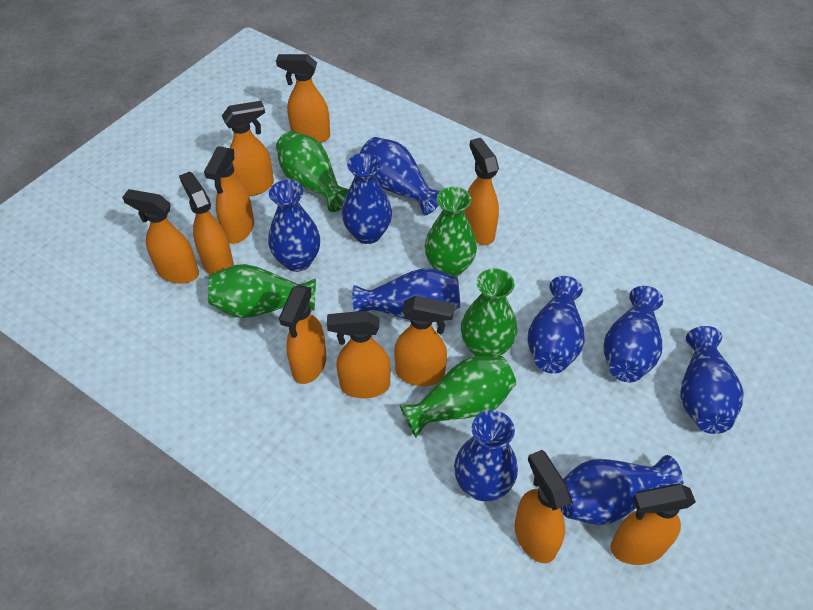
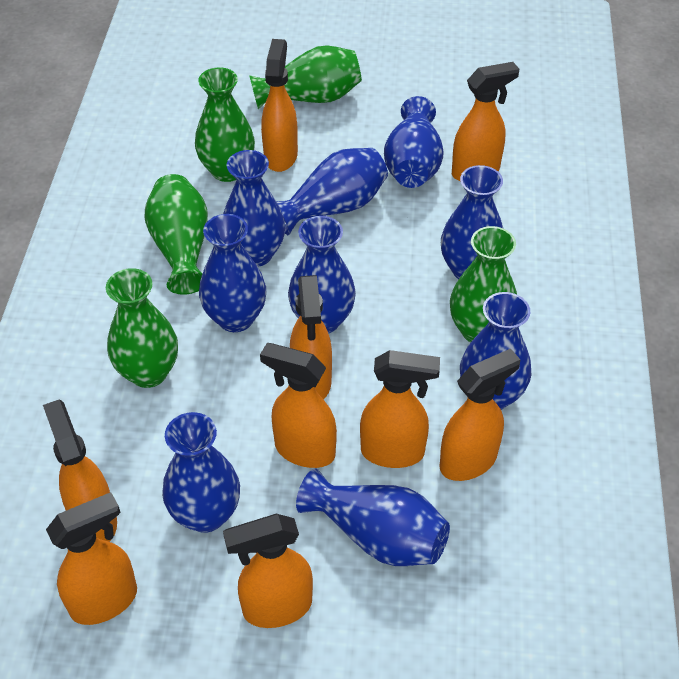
orange spray bottle: [122,189,199,284] [179,172,234,275] [204,146,254,244] [222,101,274,196] [276,54,330,143] [279,285,326,384] [327,311,391,398] [394,296,455,386] [464,138,499,245] [515,450,571,563] [611,483,696,565] = 11 -> [43,399,117,542] [46,492,137,625] [223,514,313,628] [260,343,337,468] [261,39,298,172] [290,275,332,399] [360,350,440,468] [440,348,521,481] [452,62,519,182] = 9

